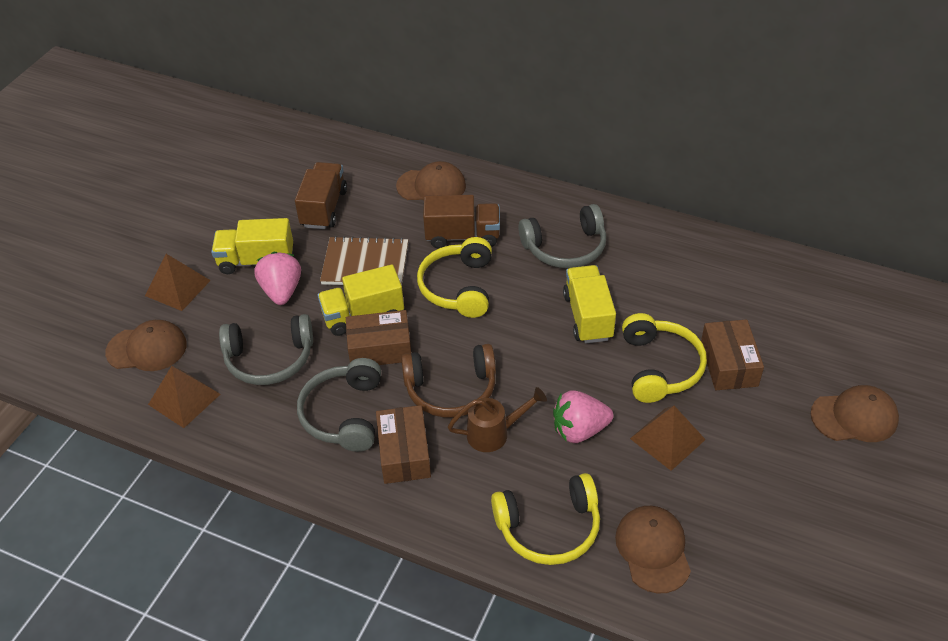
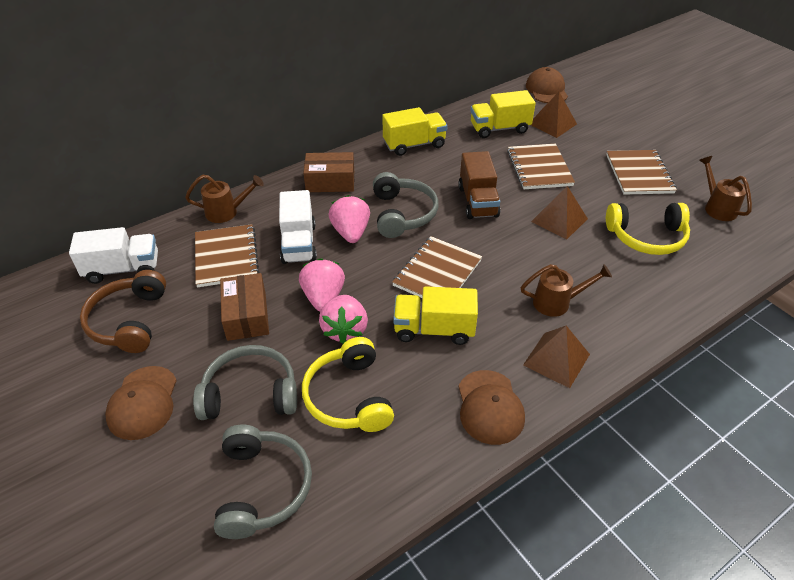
brown box: [346,310,411,365] [376,405,431,484] [701,320,764,390] = 3 -> [220,273,269,341] [304,152,354,192] = 2
brown cap: [105,320,187,371] [396,161,466,200] [615,506,691,594] [811,385,899,442] = 4 -> [105,366,177,440] [458,370,525,445] [526,67,568,103] = 3
brown notebook: [320,236,408,285] = 1 -> [195,224,259,287] [392,236,482,298] [507,143,575,189] [606,150,677,195] = 4
brown truck: [295,162,347,229] [423,195,500,249] = 2 -> [458,151,500,219] = 1
brown watering can: [448,387,547,452] = 1 -> [185,175,264,223] [521,264,612,317] [699,156,752,221] = 3
pink strawberry: [254,252,301,305] [553,390,613,443] = 2 -> [299,258,345,312] [319,295,368,344] [329,195,370,243] = 3
white truck: none = 0 -> [69,227,158,284] [279,190,317,264] = 2
yellow headphones: [417,237,492,318] [491,473,600,565] [622,313,707,403] = 3 -> [302,337,394,432] [606,203,690,255] = 2

